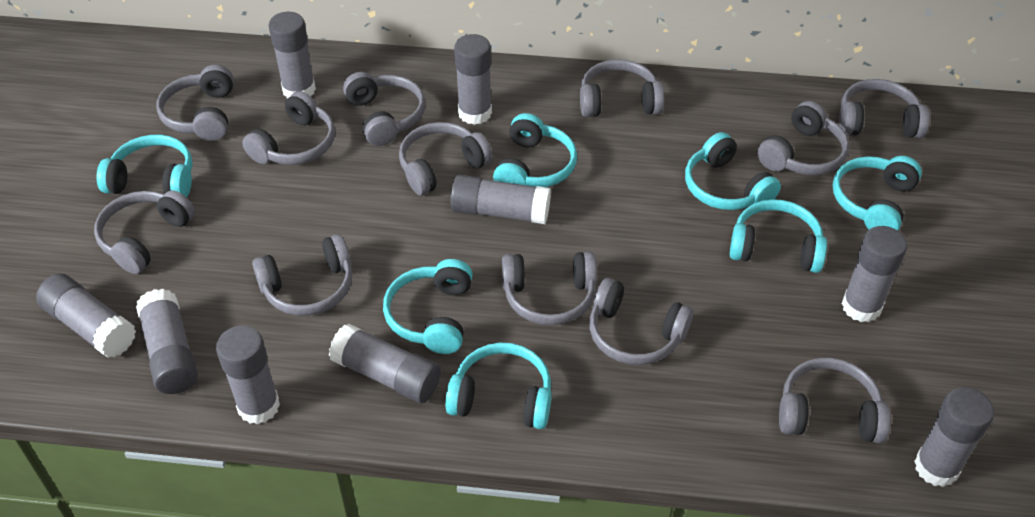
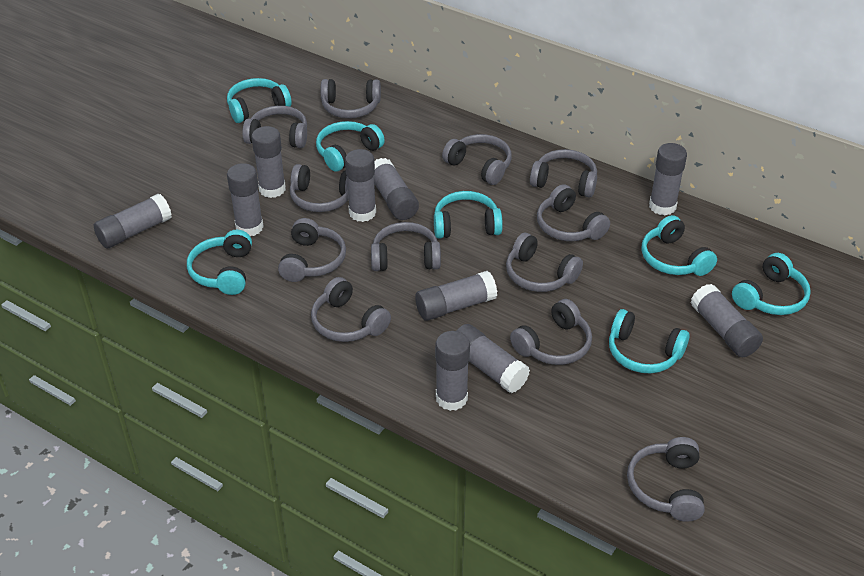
grey glue stick: [36,274,136,358] [136,289,198,394] [216,325,280,424] [269,12,316,98] [329,323,441,403] [450,175,551,224] [454,34,492,125] [842,226,907,322] [914,387,994,487] = 9 -> [94,193,172,248] [227,163,264,236] [251,126,286,198] [345,149,376,222] [374,158,419,220] [415,271,497,321] [435,331,470,411] [456,324,530,393] [649,143,687,215] [690,284,763,357] = 10

